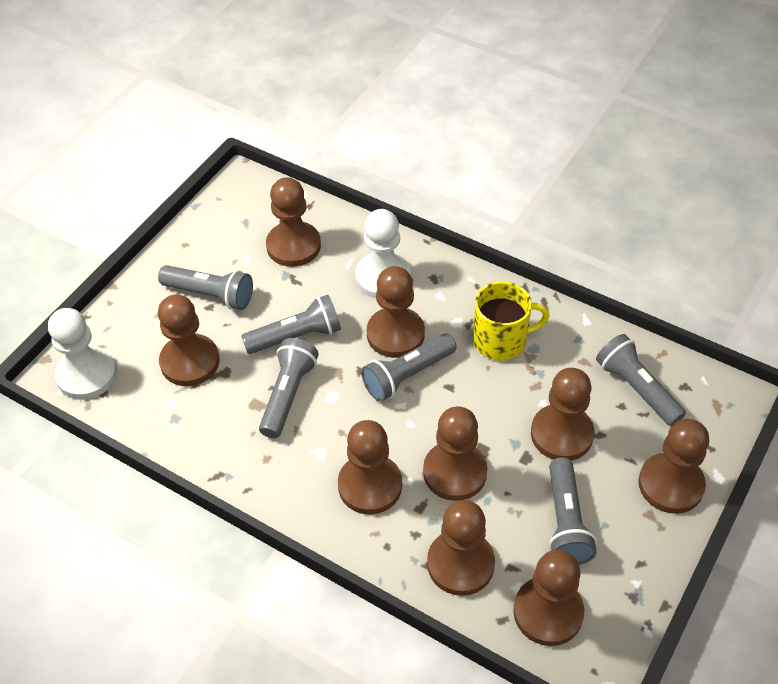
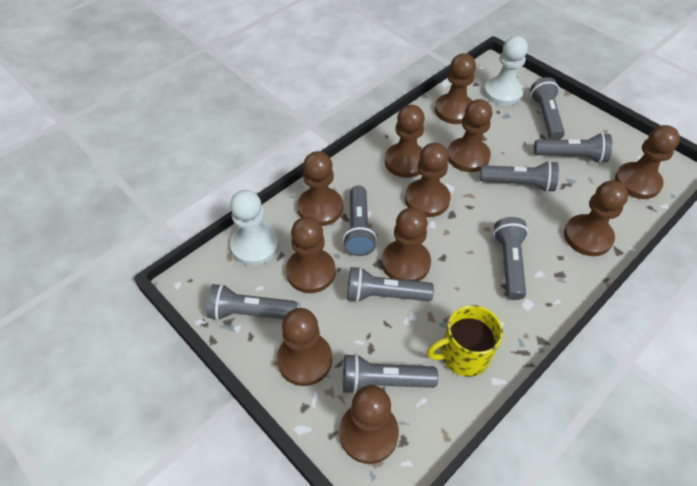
brown pawn: [158,295,220,386] [266,177,321,267] [338,420,402,515] [367,266,425,358] [423,407,487,501] [427,500,495,596] [513,550,584,646] [531,368,594,461] [638,419,709,514] = 9 -> [277,308,332,386] [286,217,335,293] [297,151,343,226] [339,385,399,464] [382,207,431,281] [385,105,425,178] [405,143,451,217] [435,53,476,124] [448,99,492,172] [564,181,628,256] [615,125,680,199] = 11
grey flashlight: [158,265,253,310] [241,295,341,354] [259,338,319,438] [361,333,457,402] [549,457,597,565] [596,334,686,426] = 6 -> [206,284,297,321] [343,185,377,256] [343,353,438,394] [347,267,434,302] [480,161,559,192] [493,217,528,300] [530,77,565,140] [534,133,612,163] = 8

